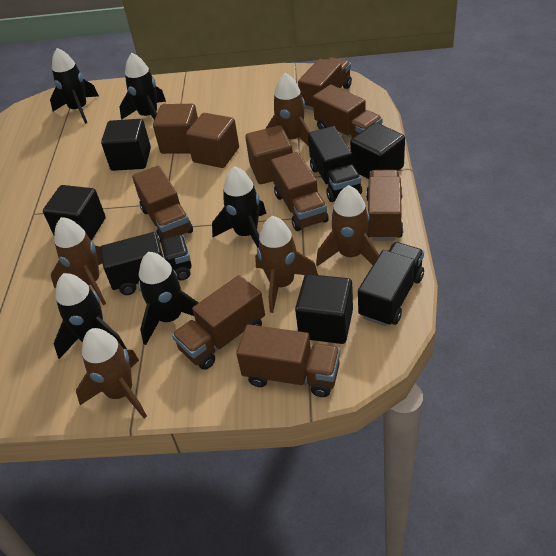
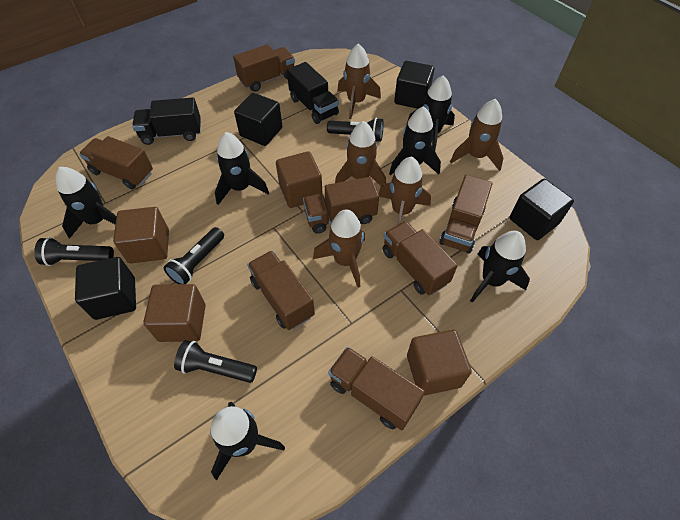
black flashlight: none = 0 -> [34,237,114,266] [164,227,224,284] [174,340,257,383] [327,117,384,142] = 4
black rocket: [50,48,99,124] [54,273,127,359] [119,53,166,120] [138,252,199,345] [212,166,266,248] = 5 -> [55,167,117,239] [210,402,285,481] [215,132,269,205] [389,106,441,176] [406,75,455,150] [470,231,530,303] = 6
black truck: [100,232,192,295] [308,126,362,202] [358,242,424,326] = 3 -> [132,98,201,145] [287,62,339,124] = 2
brown cube: [153,104,198,154] [186,113,239,168] [245,125,293,184] = 3 -> [113,207,169,263] [143,284,206,342] [276,151,322,208] [407,330,472,396] = 4

